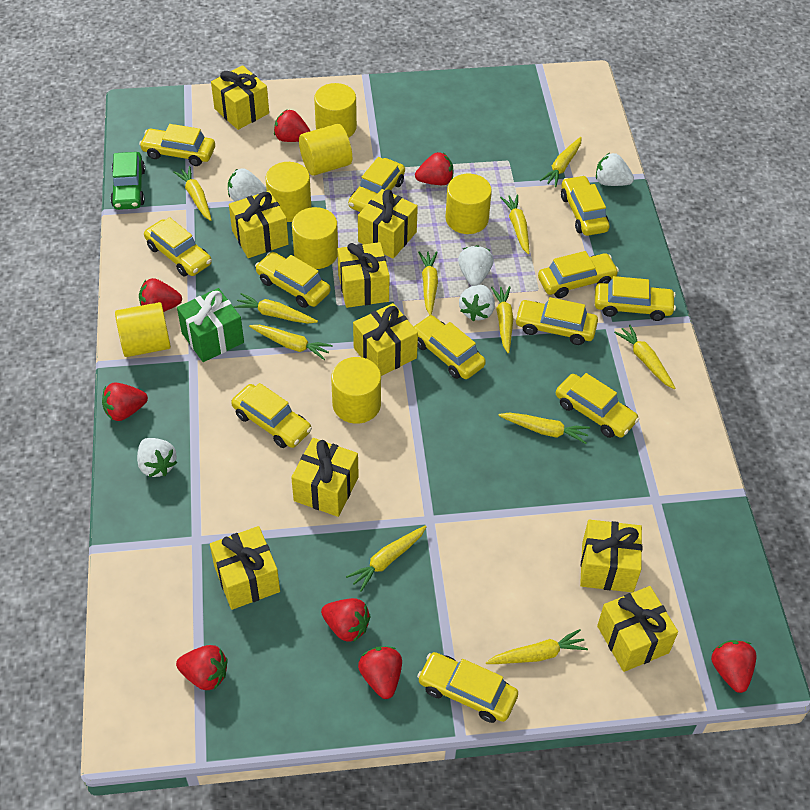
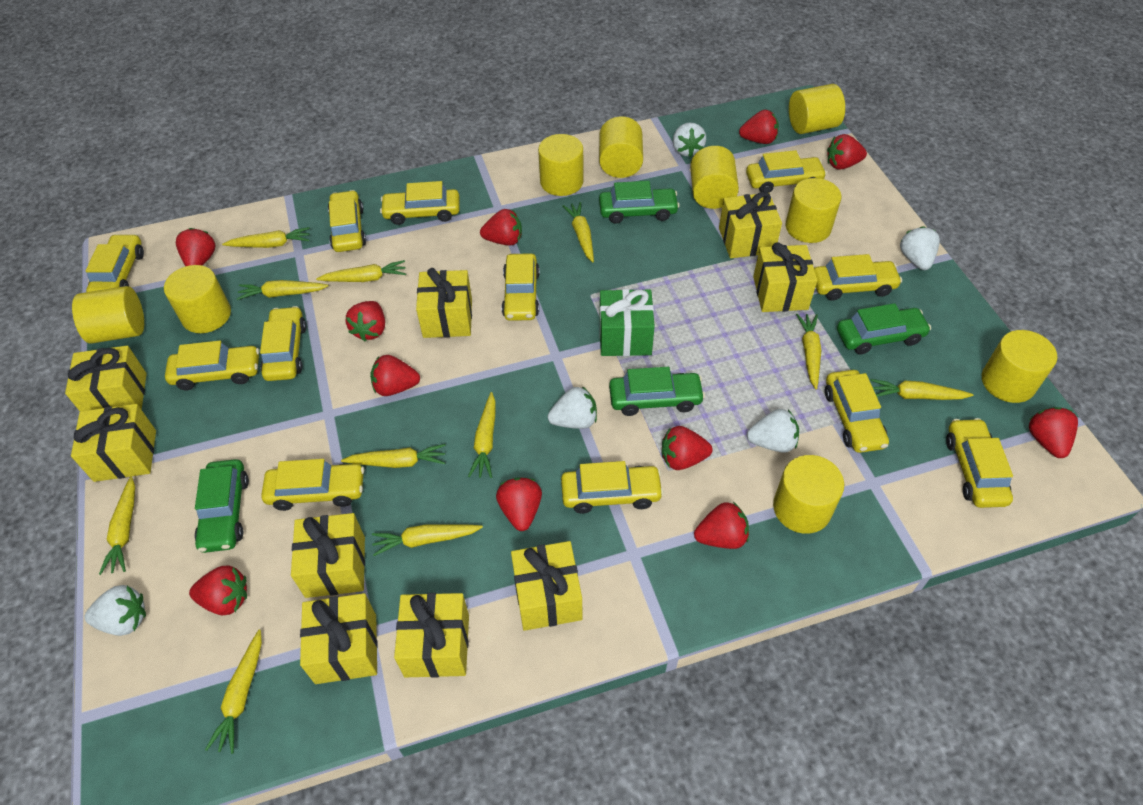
green car: [110,152,145,210] = 1 -> [195,459,249,553] [599,181,680,224] [609,367,705,416] [837,303,931,355] = 4
red strawberry: [102,382,148,421] [139,278,182,312] [176,645,228,690] [274,110,310,142] [321,598,371,642] [358,646,402,699] [415,152,453,185] [711,640,756,693] = 8 -> [176,228,216,266] [189,565,247,615] [346,301,385,341] [370,355,420,396] [480,209,522,245] [496,477,542,531] [662,426,713,470] [694,502,749,549] [739,110,779,144] [827,134,867,170] [1029,407,1078,458] = 11
yellow cylinder: [115,302,171,357] [266,162,311,222] [292,207,338,269] [299,124,352,176] [314,83,357,138] [331,357,381,424] [446,174,492,234] = 7 -> [72,286,144,344] [164,265,231,333] [538,134,583,196] [599,116,643,178] [690,146,739,209] [773,455,844,534] [786,178,841,243] [789,84,845,134] [982,330,1057,403] = 9

